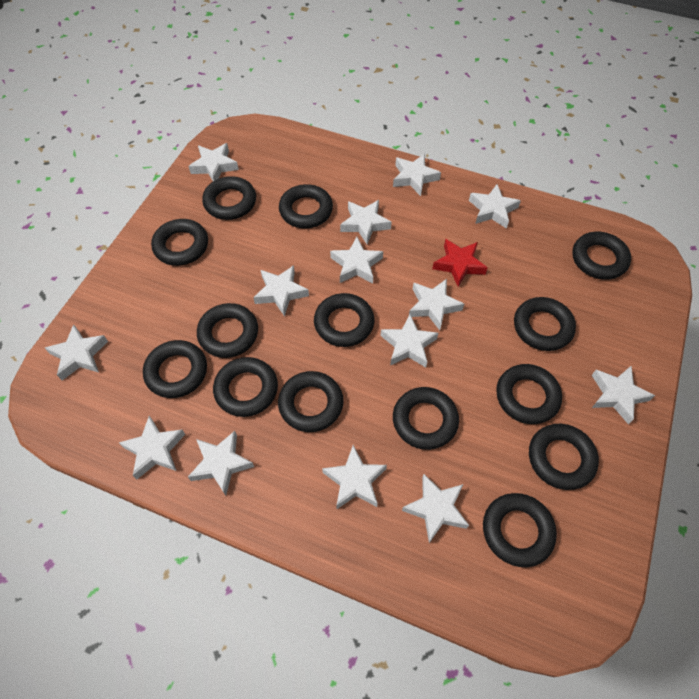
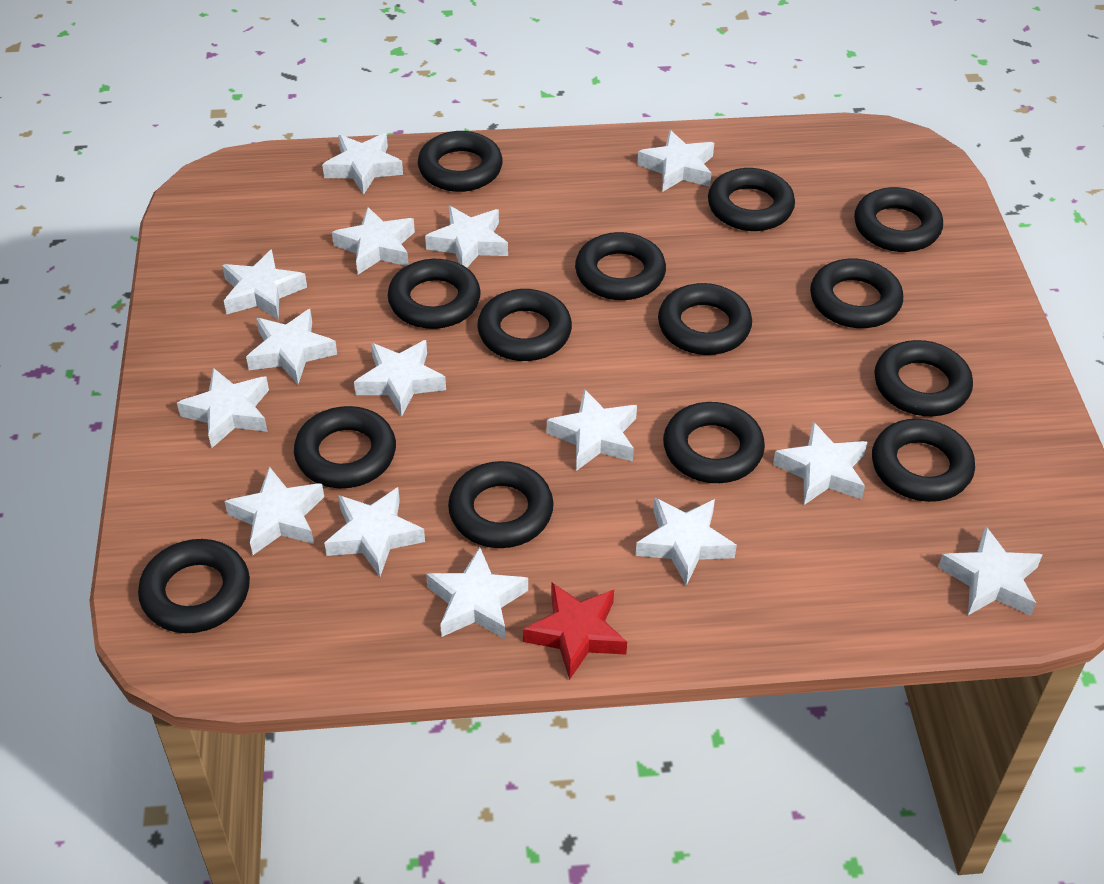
white star: [45,324,108,380] [119,416,185,479] [188,143,239,181] [188,431,254,496] [253,265,309,317] [322,445,387,509] [330,237,383,283] [340,200,392,244] [381,314,438,367] [393,154,441,196] [402,474,469,543] [409,279,464,330] [469,184,521,229] [592,366,655,425] = 14 -> [177,368,269,448] [222,249,307,320] [225,466,324,555] [246,309,337,384] [322,133,403,195] [324,487,425,577] [332,207,415,274] [354,340,446,417] [425,206,508,268] [426,547,528,639] [547,389,637,471] [636,498,737,586] [637,130,714,192] [773,422,867,505] [938,526,1043,616] = 15

